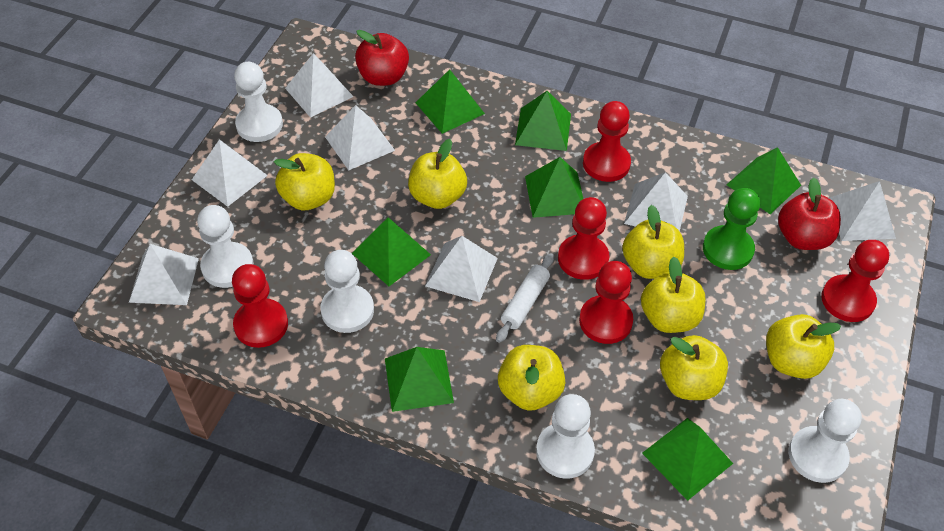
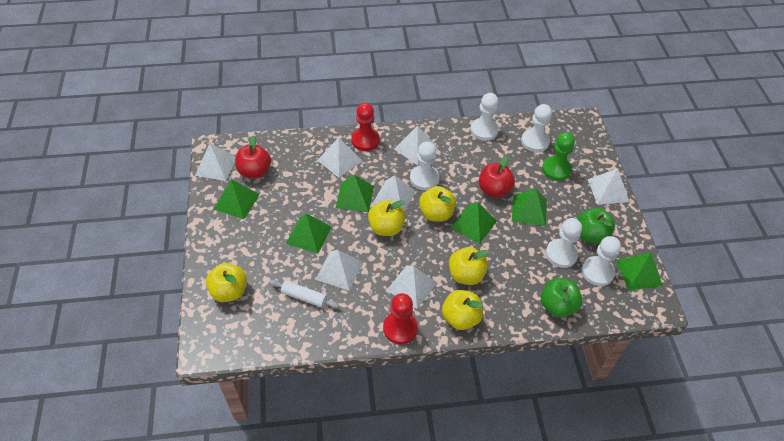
green apple: none = 0 -> [541,278,582,318] [577,208,615,244] = 2
green pyramid: [352,217,431,286] [385,347,454,412] [416,69,485,134] [515,91,571,151] [525,157,583,218] [642,418,733,501] [727,147,801,214] = 7 -> [214,179,260,219] [286,213,332,254] [335,175,374,212] [450,202,497,244] [512,189,547,226] [616,252,663,291] = 6
red pawn: [232,264,288,348] [558,197,610,280] [579,261,633,344] [583,101,631,182] [821,240,889,322] = 5 -> [351,103,380,151] [383,293,418,344] = 2
yellow apple: [274,153,335,210] [408,139,467,209] [498,345,566,411] [622,205,684,279] [641,257,706,333] [660,335,728,400] [766,314,841,379] = 7 -> [206,263,247,302] [368,200,406,236] [419,186,456,222] [442,290,483,330] [449,247,489,285] = 5

